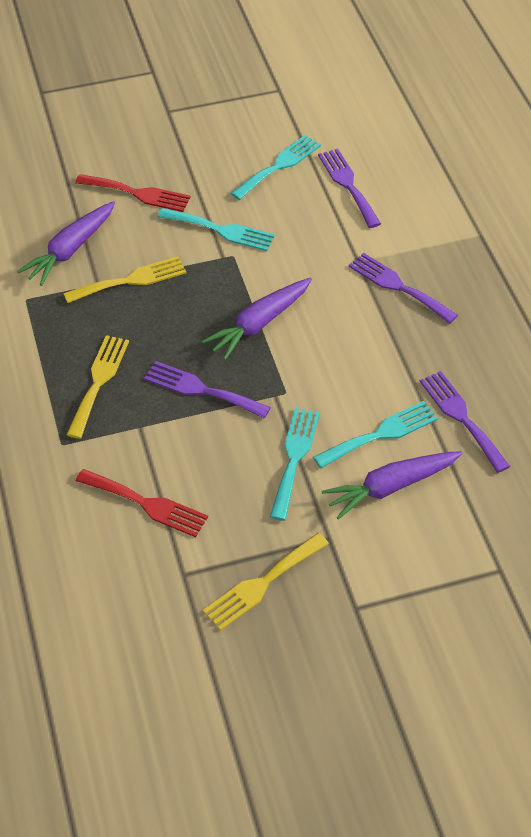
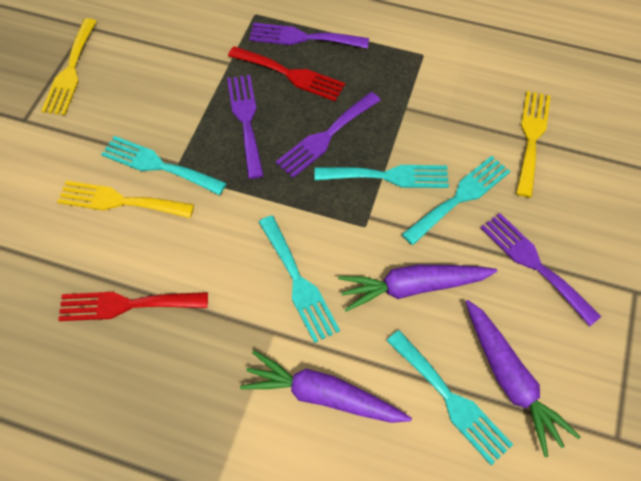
turquoise fork: [158,208,275,251] [230,135,321,200] [270,408,320,521] [313,401,438,468] = 4 -> [101,136,227,195] [259,216,340,343] [314,165,449,188] [386,330,513,465] [401,156,510,245] = 5

